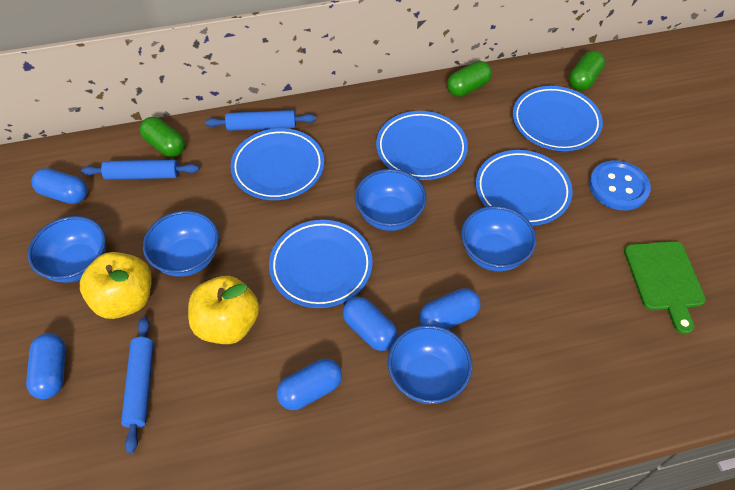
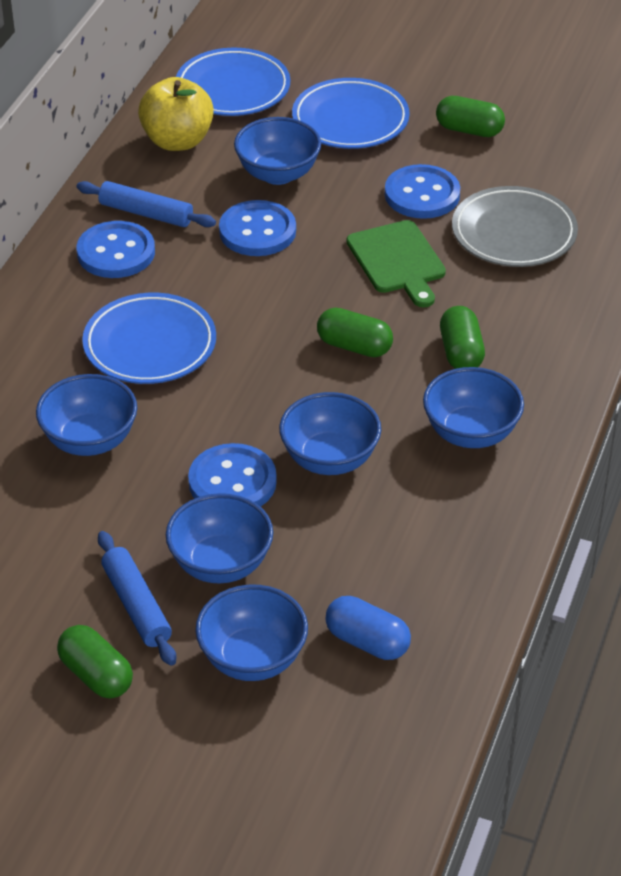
blue bowl: [28,216,106,283] [143,211,219,277] [355,169,427,231] [388,325,472,404] [461,206,536,271] = 5 -> [36,374,137,456] [166,493,273,583] [195,584,308,681] [234,117,321,185] [279,392,381,475] [423,367,524,448] = 6
blue button: [589,160,651,210] = 1 -> [77,221,155,278] [188,443,277,507] [219,200,296,256] [385,164,460,219] = 4
blue capsule: [26,333,66,399] [31,168,88,204] [277,359,342,410] [343,297,398,351] [420,288,481,329] = 5 -> [325,596,411,660] = 1
blue plate: [230,128,324,200] [269,220,373,308] [376,111,468,180] [476,150,573,226] [513,86,603,151] = 5 -> [82,293,216,384] [176,48,290,116] [292,78,410,149] = 3
blue rolling pin: [81,159,199,180] [121,317,154,454] [205,110,316,131] = 3 -> [76,181,216,227] [98,531,176,666] = 2
green capsule: [140,117,185,157] [447,61,492,97] [569,51,605,91] = 3 -> [57,625,133,698] [317,307,393,357] [436,96,505,137] [440,306,485,369] = 4
grey plate: none = 0 -> [452,186,578,267] = 1
yellow apple: [80,252,152,319] [188,276,259,344] = 2 -> [138,77,214,151] = 1

